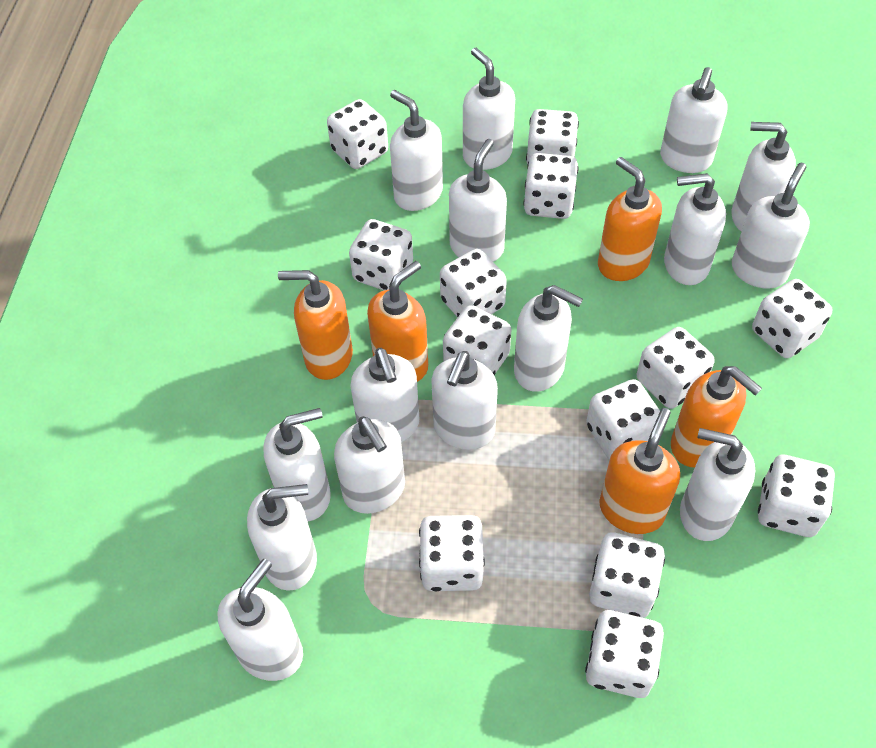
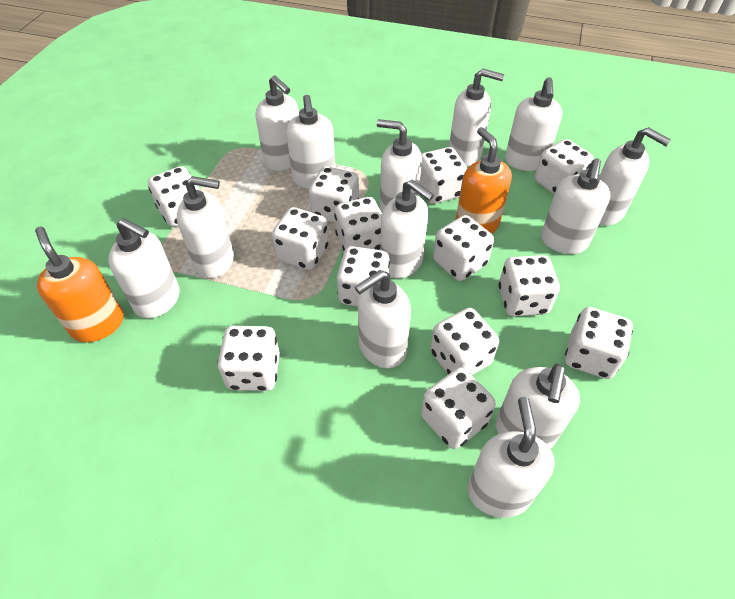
orange soap dispenser: [278,270,353,380] [367,261,428,382] [598,157,662,281] [599,408,680,534] [671,366,762,468] = 5 -> [35,227,124,342] [456,127,512,234] = 2
white soap dispenser: [217,559,303,681] [247,484,317,591] [263,408,331,521] [334,416,405,514] [350,348,419,442] [390,90,443,211] [431,351,498,450] [449,139,507,262] [463,48,515,170] [514,285,583,392] [660,67,728,173] [664,173,726,285] [680,428,755,541] [732,122,796,232] [732,163,810,289] = 15 -> [108,218,179,318] [177,176,234,278] [256,75,299,171] [286,95,335,189] [355,270,411,368] [377,119,422,213] [380,180,434,278] [449,69,504,166] [468,397,555,518] [496,364,580,449] [505,77,562,171] [541,159,611,254] [599,127,671,226] = 13

